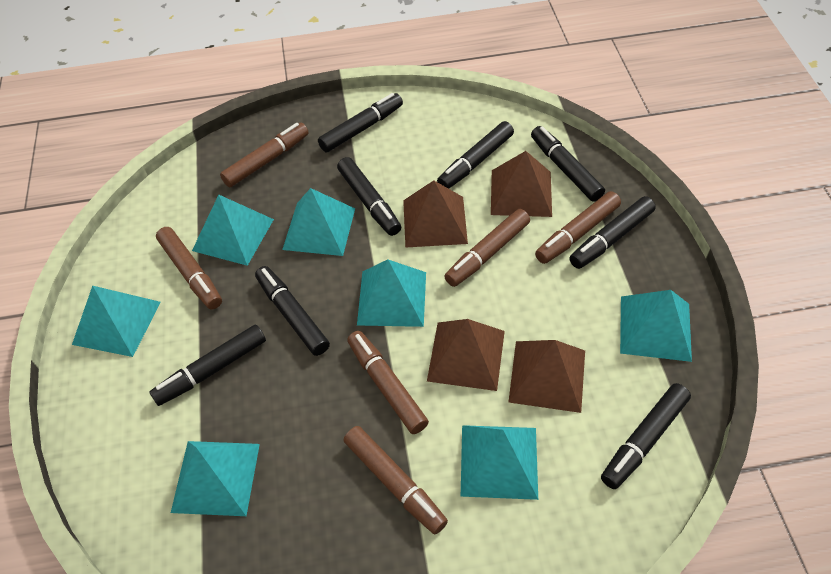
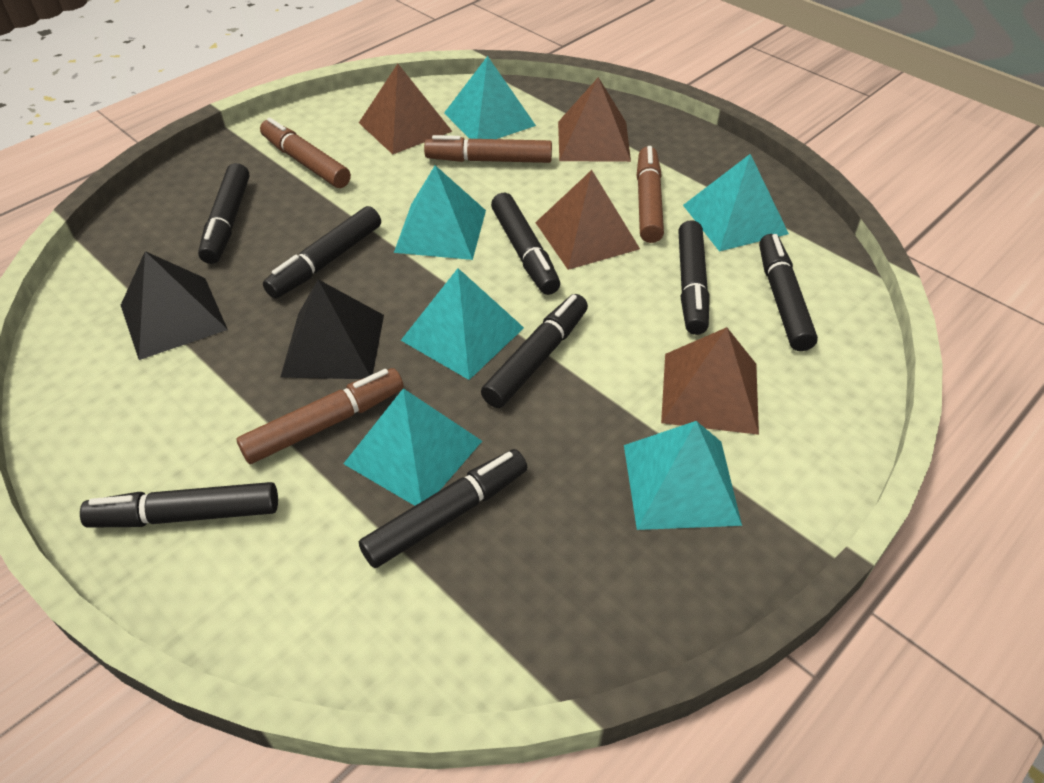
black pyramid: none = 0 -> [121,251,228,360] [280,279,384,379] = 2
brown marker: [156,227,222,310] [220,123,309,187] [344,426,448,535] [347,331,429,434] [444,209,530,287] [535,191,621,264] = 6 -> [237,368,404,464] [260,118,351,188] [424,135,552,163] [637,146,664,243] = 4
turquoise pyramid: [72,286,161,357] [171,441,260,516] [192,195,274,266] [282,188,355,256] [357,260,426,327] [461,425,538,500] [620,290,692,362] = 7 -> [343,388,482,506] [394,165,486,260] [401,268,524,380] [444,56,536,139] [624,421,742,530] [683,154,789,251] = 6

